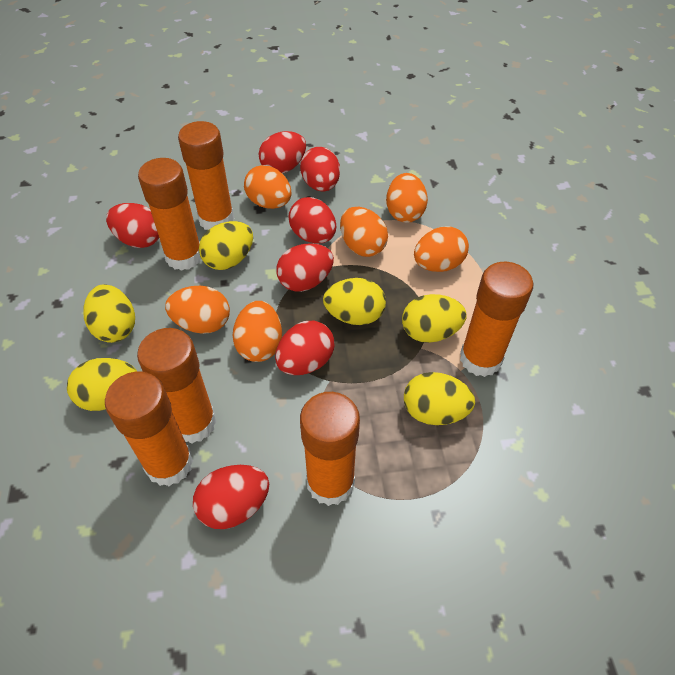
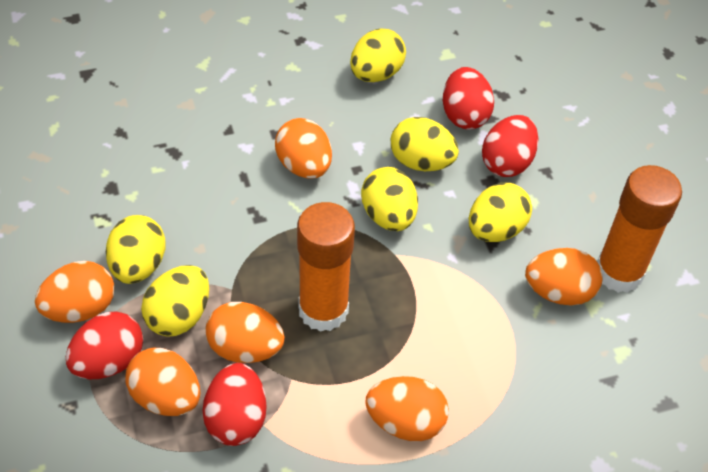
orange glue stick: [105,372,193,486] [137,328,216,443] [138,158,201,271] [178,121,234,230] [300,392,360,506] [460,262,533,377] = 6 -> [297,202,355,332] [597,165,682,293] = 2
red egg: [106,203,159,248] [193,465,269,529] [259,131,306,173] [275,321,334,375] [276,243,334,292] [288,197,336,244] [300,147,340,191] = 7 -> [66,312,143,379] [202,363,267,446] [443,67,494,130] [482,115,538,177] = 4

